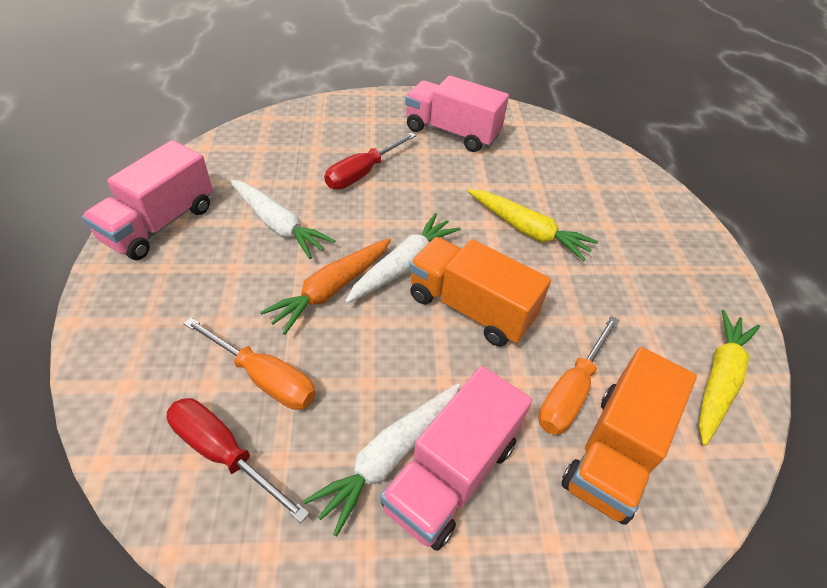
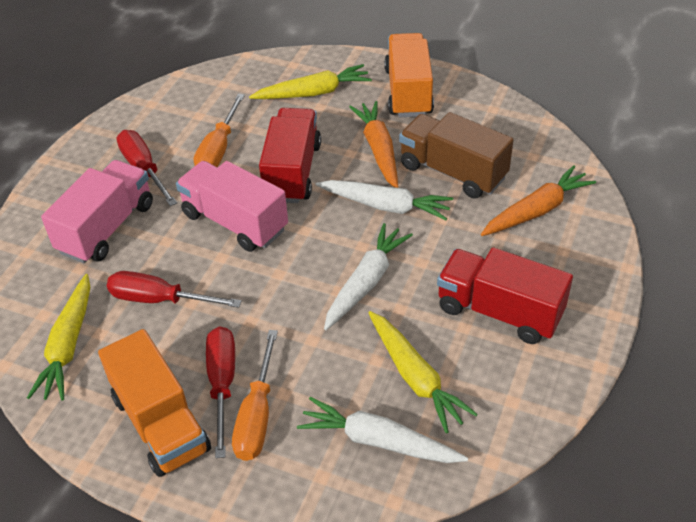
brown truck: none = 0 -> [399,112,513,198] = 1
orange carrot: [260,238,391,335] = 1 -> [349,101,398,188] [481,165,596,236] = 2
pink truck: [82,140,213,260] [380,366,532,551] [405,76,509,152] = 3 -> [41,160,153,263] [176,161,288,252] = 2
red screwdriver: [167,398,310,523] [325,132,416,189] = 2 -> [107,271,242,308] [117,130,177,206] [206,326,235,458] = 3
red truck: none = 0 -> [259,108,321,203] [437,247,573,344] = 2
yellow carrot: [467,189,598,261] [699,310,760,446] = 2 -> [27,274,90,400] [249,64,372,99] [368,311,478,433] = 3

